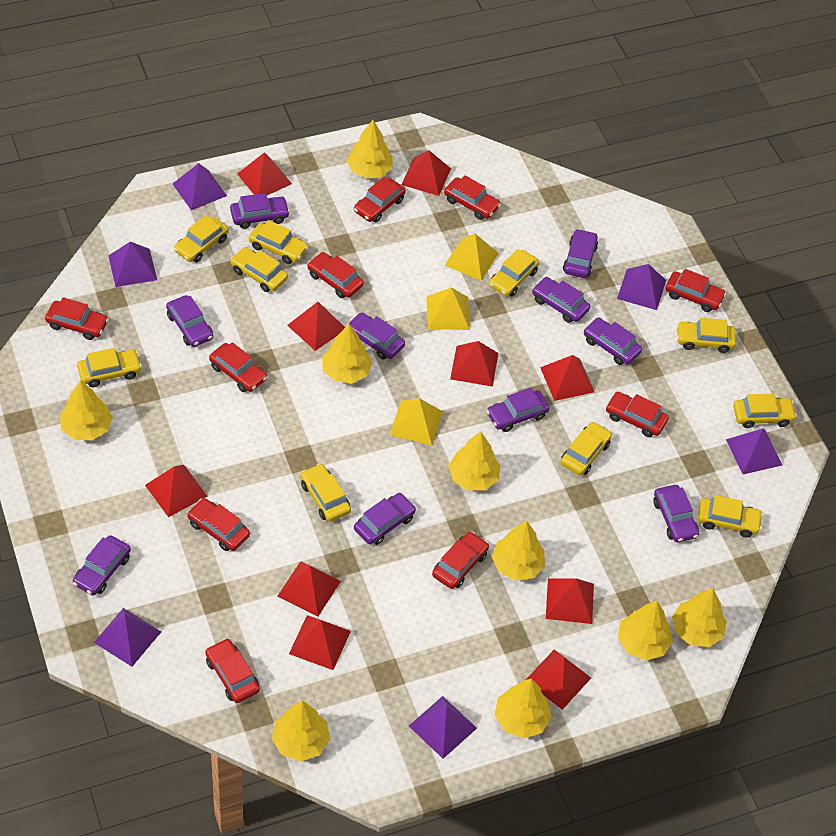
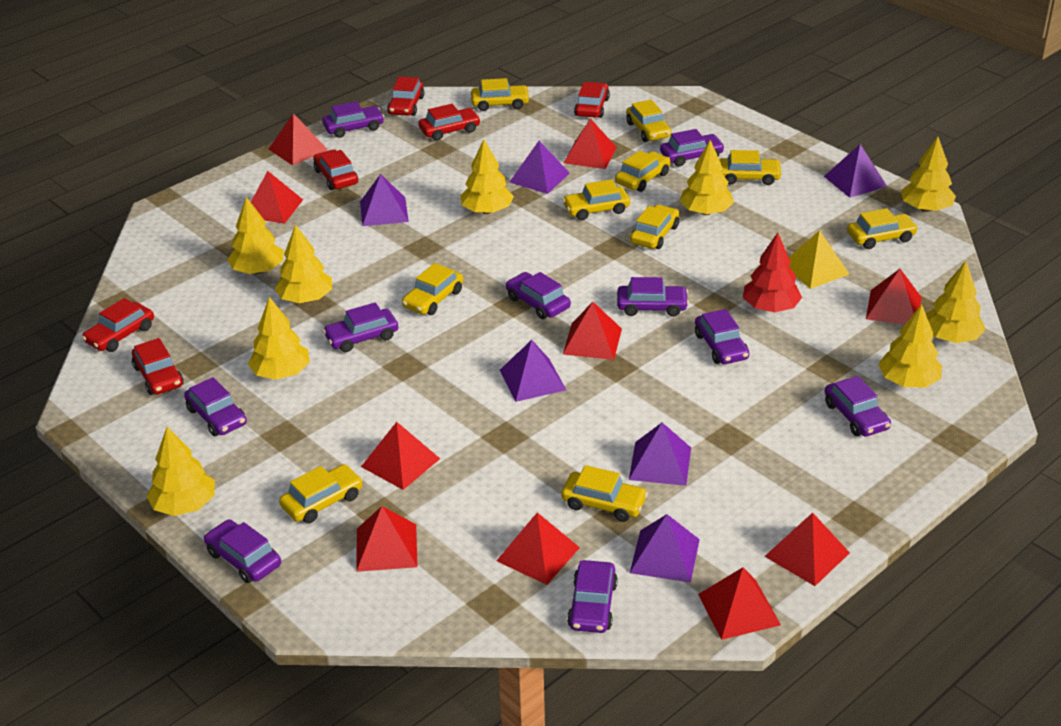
red car: [45,297,109,340] [187,498,250,551] [205,638,260,703] [209,342,267,392] [307,252,364,298] [354,177,406,222] [432,532,489,589] [444,175,501,220] [606,392,669,437] [665,269,726,312] = 10 -> [82,298,154,352] [132,338,184,395] [313,150,358,190] [387,77,424,116] [418,104,481,141] [574,82,610,118] = 6
red tree: none = 0 -> [743,233,802,312] = 1
yellow pyramid: [390,398,443,445] [427,287,470,330] [445,234,499,281] = 3 -> [789,230,849,289] = 1

